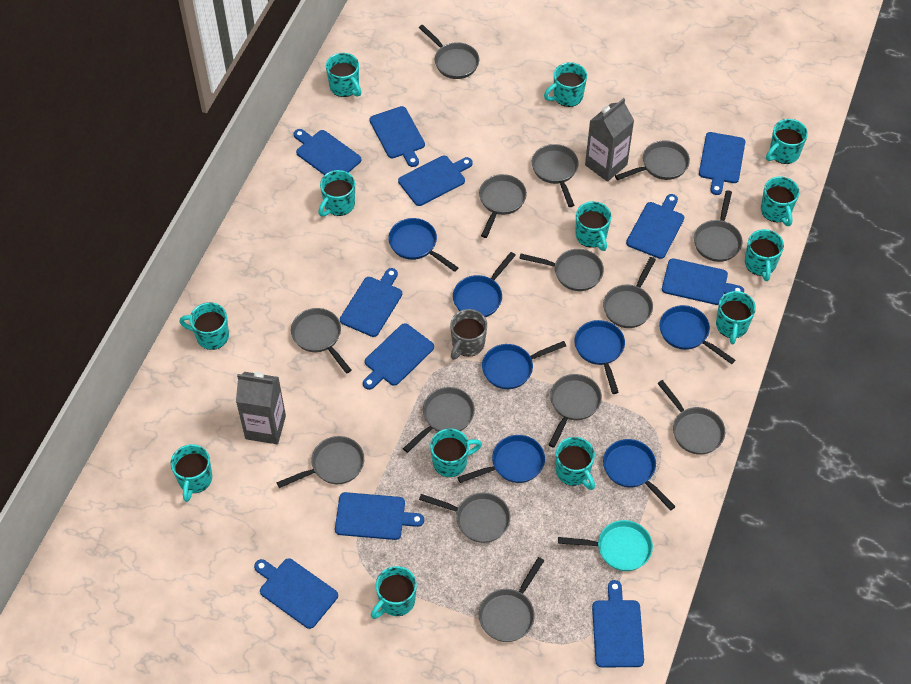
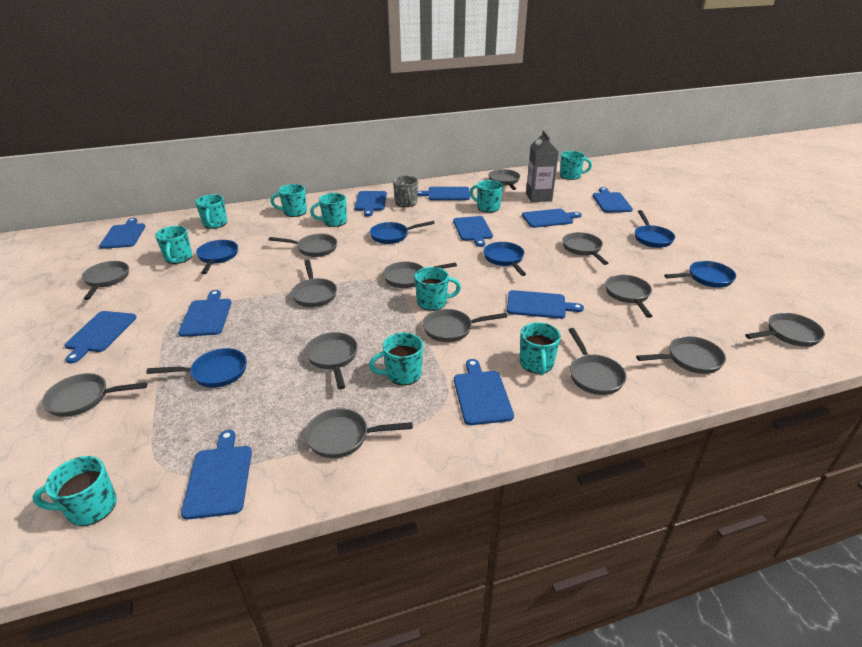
blue pan: [388,218,458,272] [453,252,516,317] [458,435,545,483] [482,341,566,389] [574,320,625,394] [603,439,676,511] [659,305,735,364] = 7 -> [146,348,247,388] [196,240,238,274] [370,221,435,244] [484,242,526,276] [635,210,675,248] [664,261,736,288] = 6
grey carton: [236,372,286,444] [585,98,634,182] = 2 -> [526,130,559,202] = 1
turquoise mug: [170,444,212,502] [179,302,229,350] [318,170,355,217] [326,53,361,97] [371,566,417,619] [430,429,482,477] [544,62,587,107] [556,437,595,490] [576,201,611,251] [716,291,756,344] [745,229,784,281] [761,176,799,226] [766,119,808,164] = 13 -> [32,456,117,526] [155,226,192,264] [195,194,227,229] [270,184,307,217] [310,193,347,227] [369,332,423,385] [415,267,461,311] [470,180,503,213] [520,322,561,375] [560,151,592,180] = 10
turquoise pan: [558,520,653,571] = 1 -> none = 0

